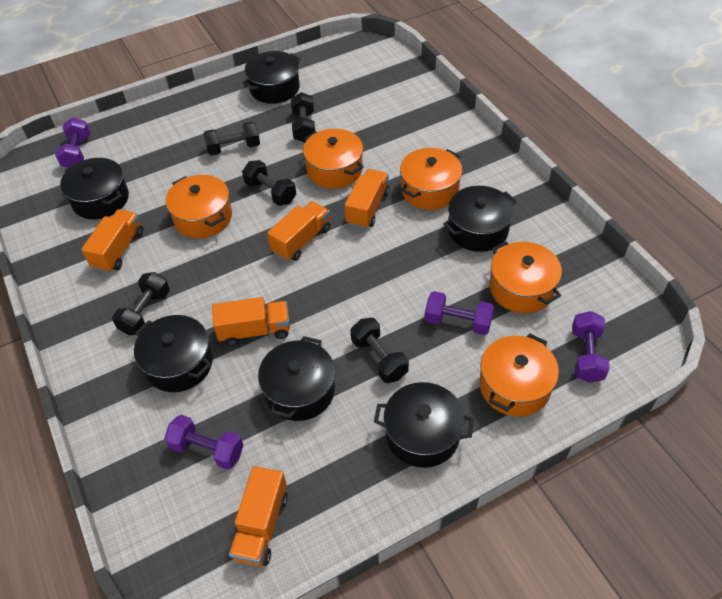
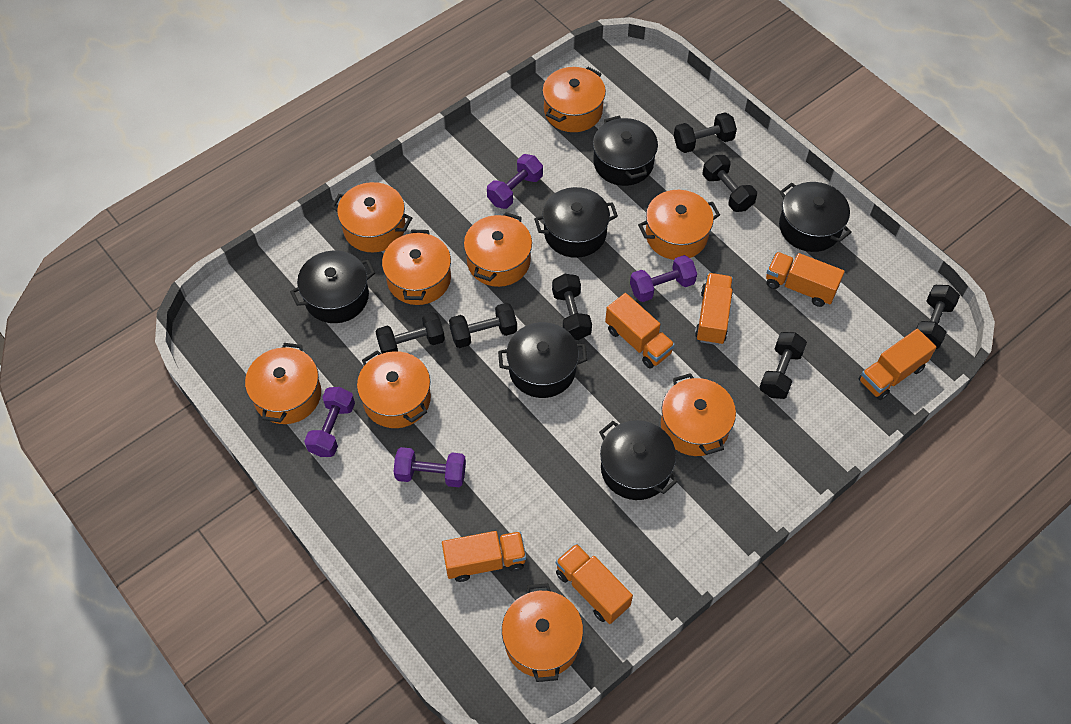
black dumbbell: [112,272,170,335] [203,121,260,156] [242,160,296,206] [291,92,315,143] [351,318,409,383] = 5 -> [375,312,445,354] [449,303,517,348] [552,274,592,340] [674,112,737,153] [703,155,757,212] [759,332,807,399] [916,285,960,349] = 7
orange pot: [166,175,232,238] [303,129,364,189] [400,148,463,210] [479,333,559,417] [490,241,562,313] = 5 -> [245,343,321,424] [331,182,412,252] [357,350,431,428] [382,230,451,305] [464,212,532,287] [502,583,583,682] [542,67,606,132] [638,190,720,260] [661,373,736,456] = 9
orange truck: [81,209,143,273] [212,297,290,346] [229,466,288,566] [267,201,330,261] [345,169,390,229] = 5 -> [442,531,526,582] [556,543,633,624] [605,293,675,368] [695,273,733,345] [766,252,845,307] [859,329,936,400] = 6

